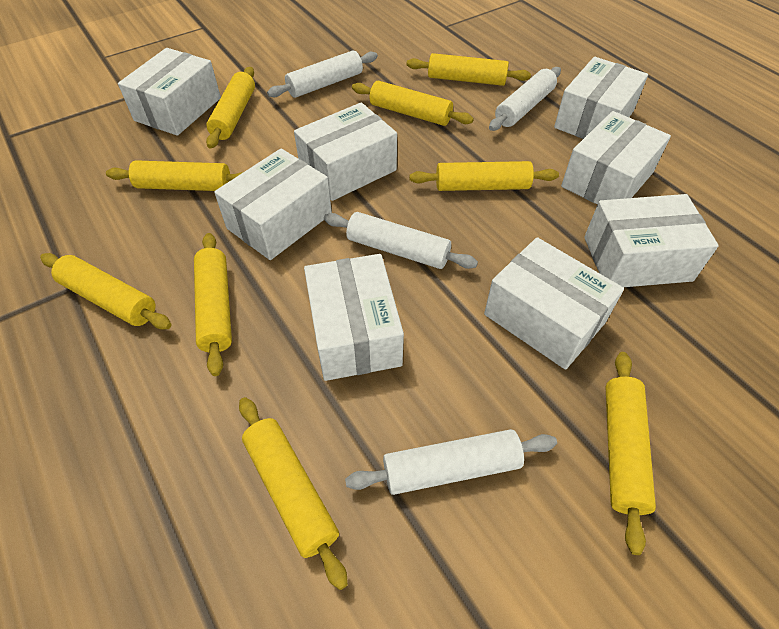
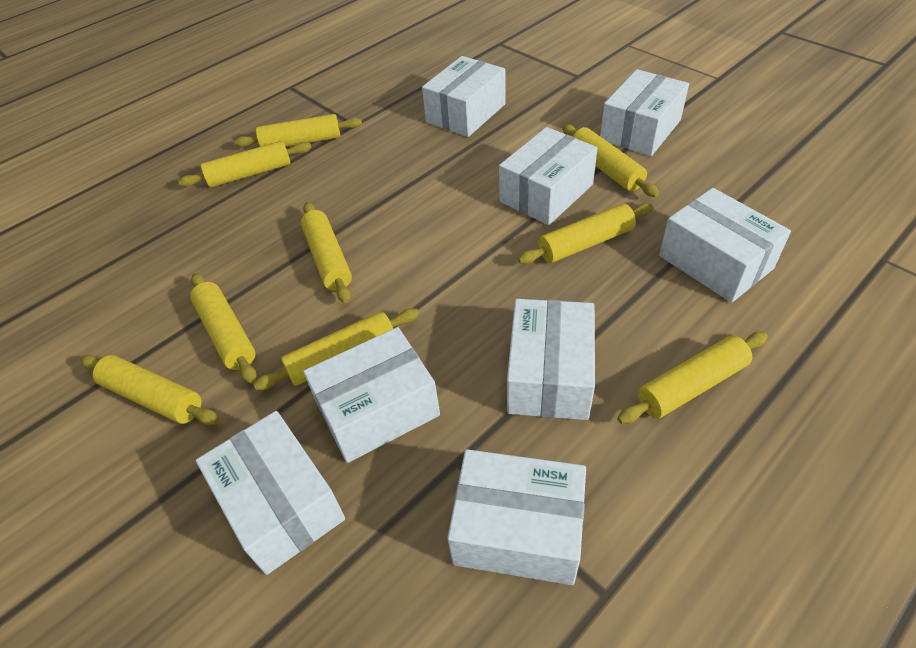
white rolling pin: [267,51,378,98] [324,212,478,269] [345,429,557,495] [489,67,561,131] = 4 -> none = 0

